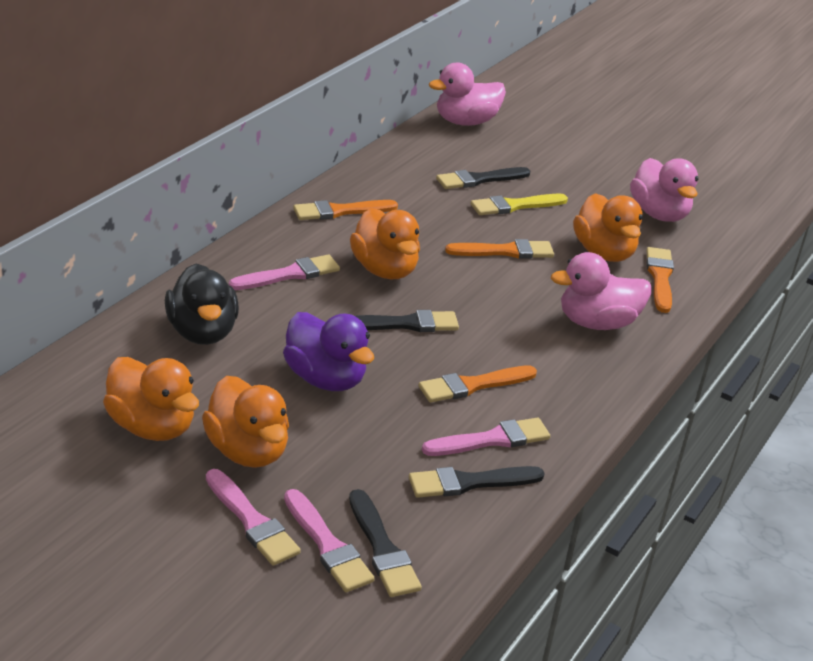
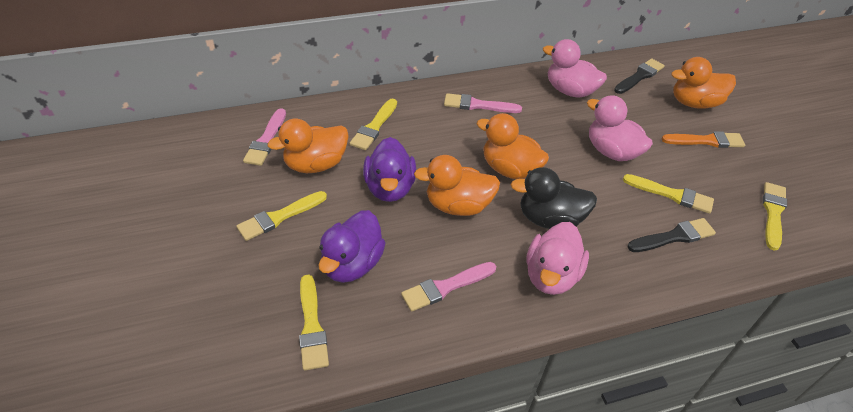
black brush: [349,489,422,597] [354,310,459,332] [409,466,545,498] [436,167,530,189] = 4 -> [614,58,665,94] [627,218,716,252] = 2
orange brush: [293,200,398,220] [419,365,537,403] [445,239,554,259] [646,247,674,313] = 4 -> [662,131,745,148] = 1
pink brush: [206,469,301,566] [229,255,340,290] [284,489,375,592] [422,417,550,456] = 4 -> [243,108,286,166] [401,262,496,312] [444,93,522,113] = 3
purple duck: [283,312,374,391] = 1 -> [318,210,386,283] [363,137,416,202] = 2
yellow brush: [471,194,568,215] = 1 -> [236,191,327,241] [299,274,329,370] [350,99,397,150] [623,174,714,214] [763,182,787,251] = 5

